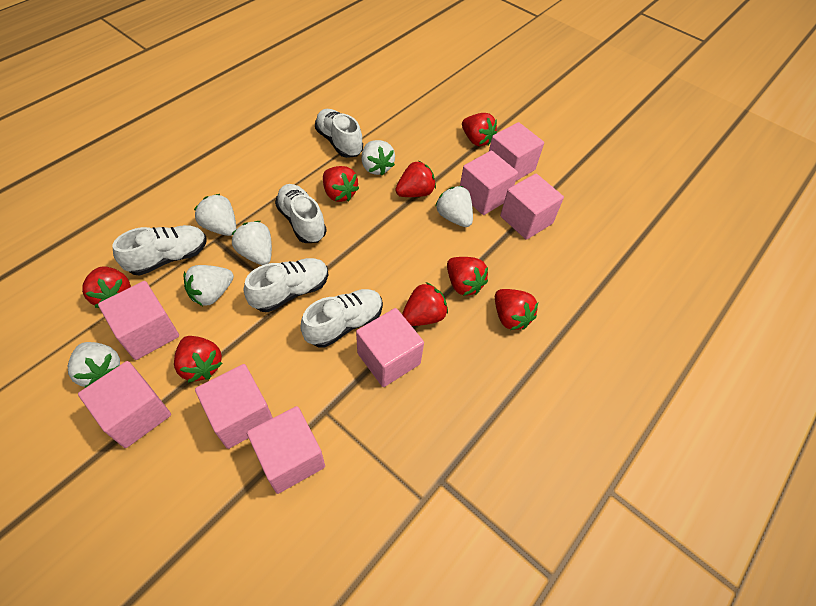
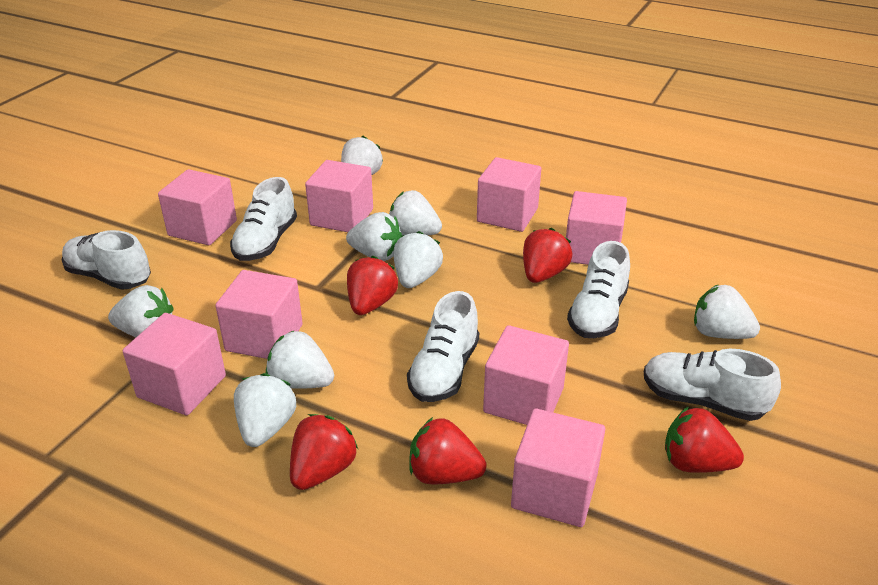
red strawberry: [82,267,131,308] [174,336,223,383] [323,166,359,202] [395,161,436,197] [402,282,448,326] [447,257,488,296] [462,113,497,146] [495,289,538,330] = 8 -> [290,414,358,490] [347,256,398,315] [409,417,487,484] [523,228,572,283] [665,406,744,473] = 5
white strawberry: [68,342,120,388] [184,265,234,306] [194,194,236,236] [231,221,272,265] [361,140,395,176] [435,186,473,227] = 6 -> [108,285,173,337] [234,373,296,447] [266,330,334,389] [341,136,383,175] [346,212,402,261] [389,190,442,236] [393,231,443,288] [694,284,760,339] = 8

